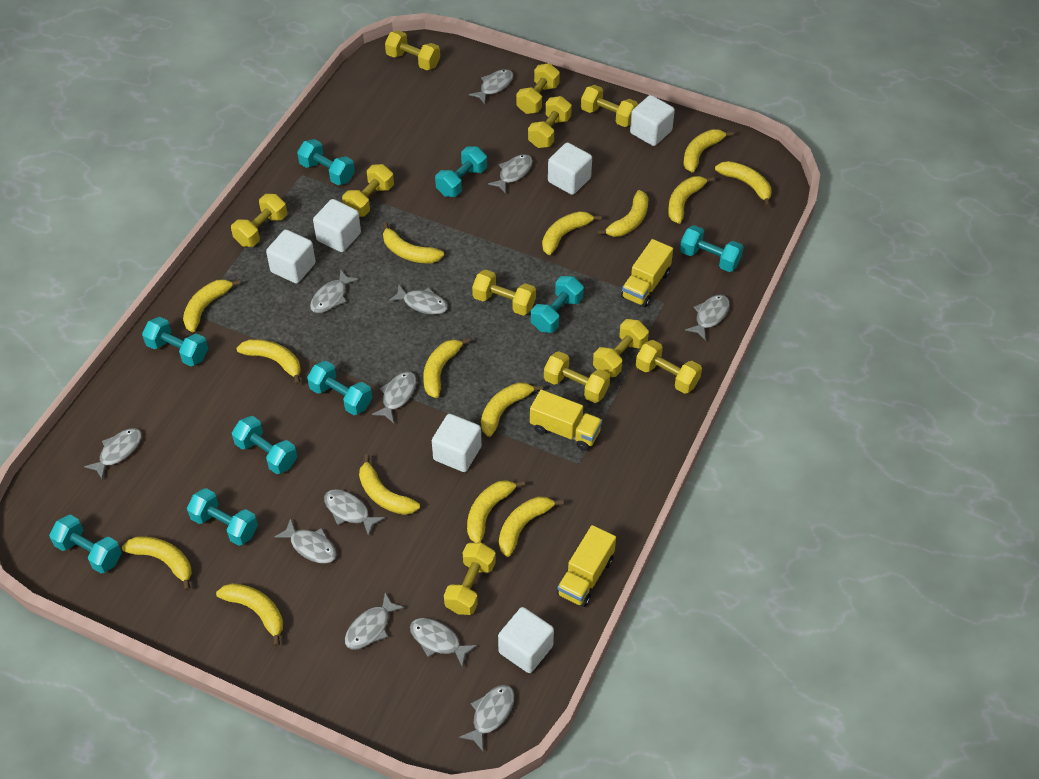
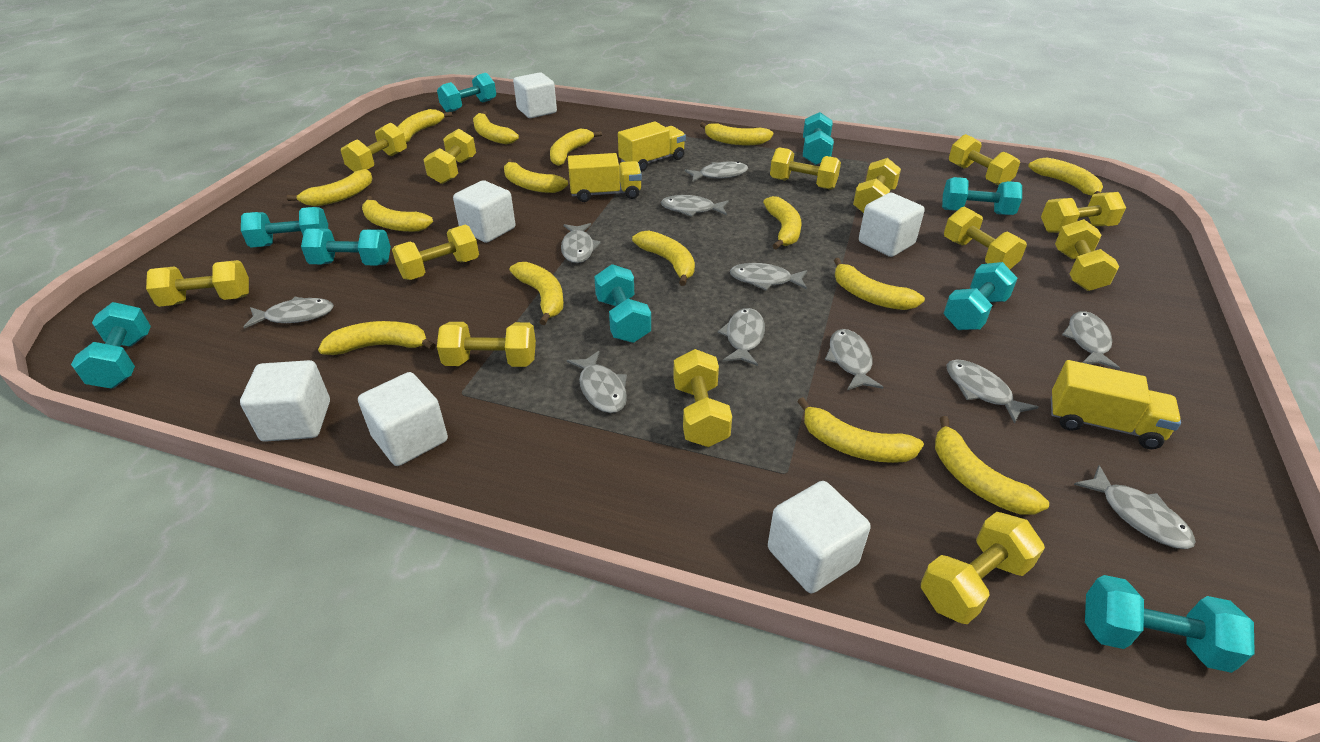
grey fish: [84,428,142,479] [274,518,337,563] [310,269,359,313] [324,490,385,537] [345,592,405,650] [372,371,417,423] [389,284,448,315] [410,618,477,667] [459,685,515,751] [469,69,513,104] [488,154,533,194] [685,294,730,341] = 12 -> [244,297,334,329] [561,223,601,263] [567,351,627,413] [661,195,729,217] [685,162,748,182] [718,308,765,366] [730,263,808,291] [825,329,883,390] [947,359,1039,424] [1062,311,1120,370] [1074,465,1196,549] = 11
yellow dumbbell: [231,194,287,247] [342,164,394,217] [385,30,440,70] [444,543,496,615] [472,269,536,316] [516,63,560,114] [528,96,572,148] [544,351,610,403] [581,85,638,127] [593,319,649,377] [636,340,702,394] = 11 -> [146,260,249,307] [341,123,407,172] [392,225,479,280] [423,129,476,184] [437,322,536,367] [673,349,732,447] [770,147,841,190] [853,158,901,213] [921,512,1045,624] [944,207,1027,269] [949,134,1020,186] [1041,192,1126,233] [1055,219,1119,291] = 13

